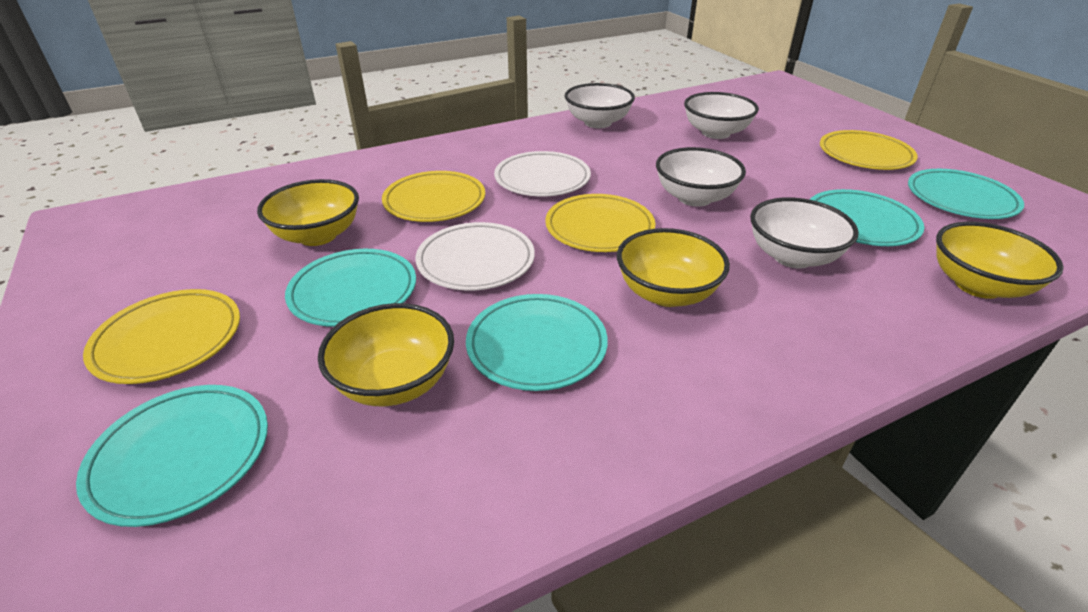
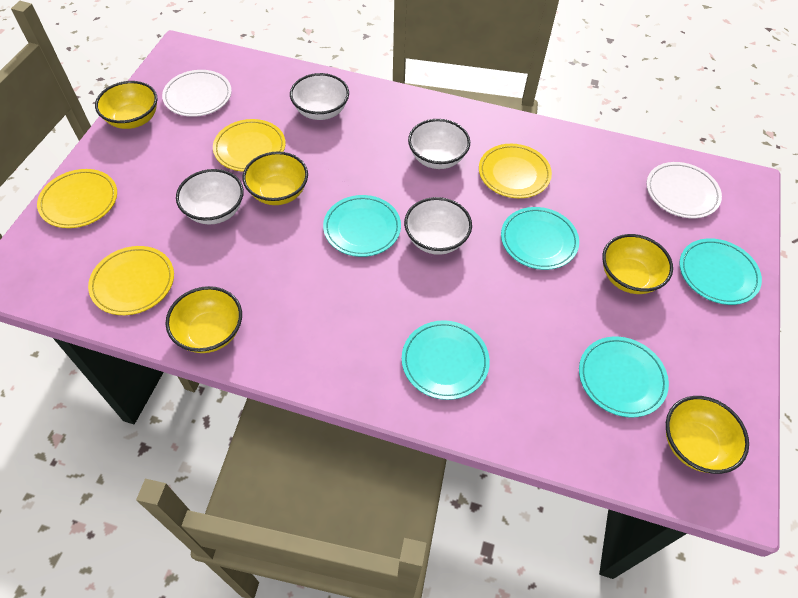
yellow bowl: [257,179,359,246] [318,303,454,406] [617,228,730,307] [936,222,1064,299] = 4 -> [95,81,157,129] [166,286,242,353] [243,152,308,205] [602,234,673,294] [666,396,749,474] = 5

